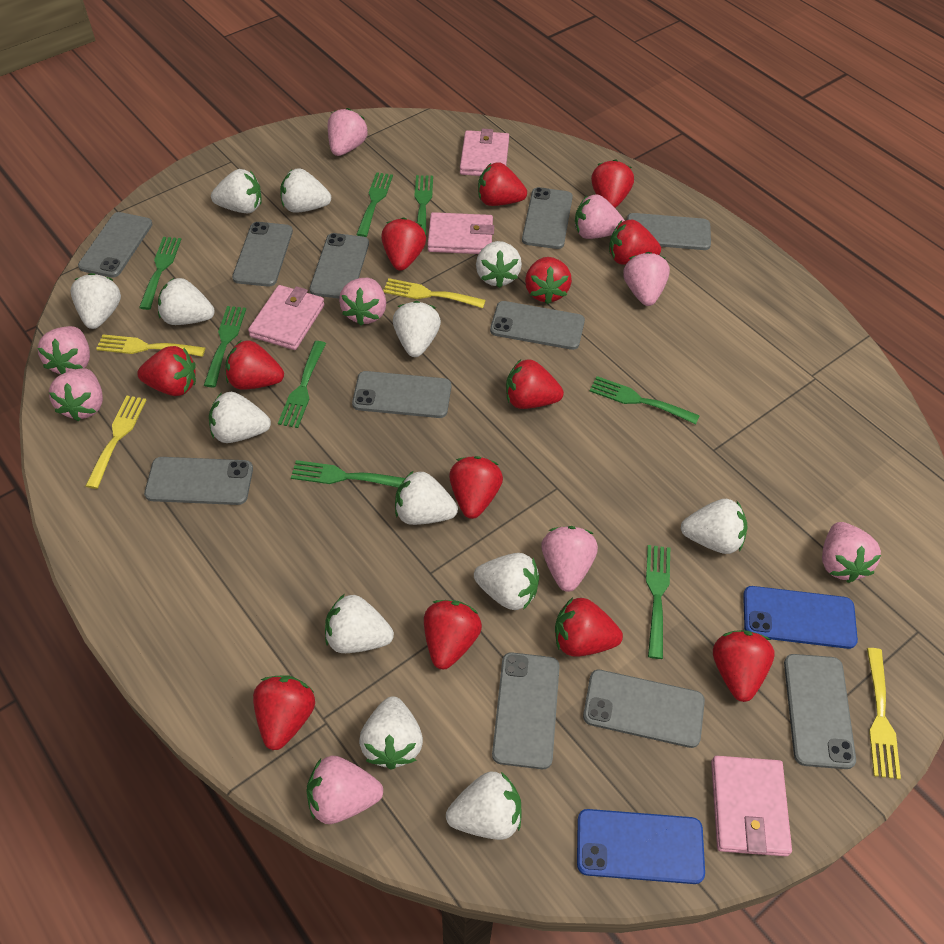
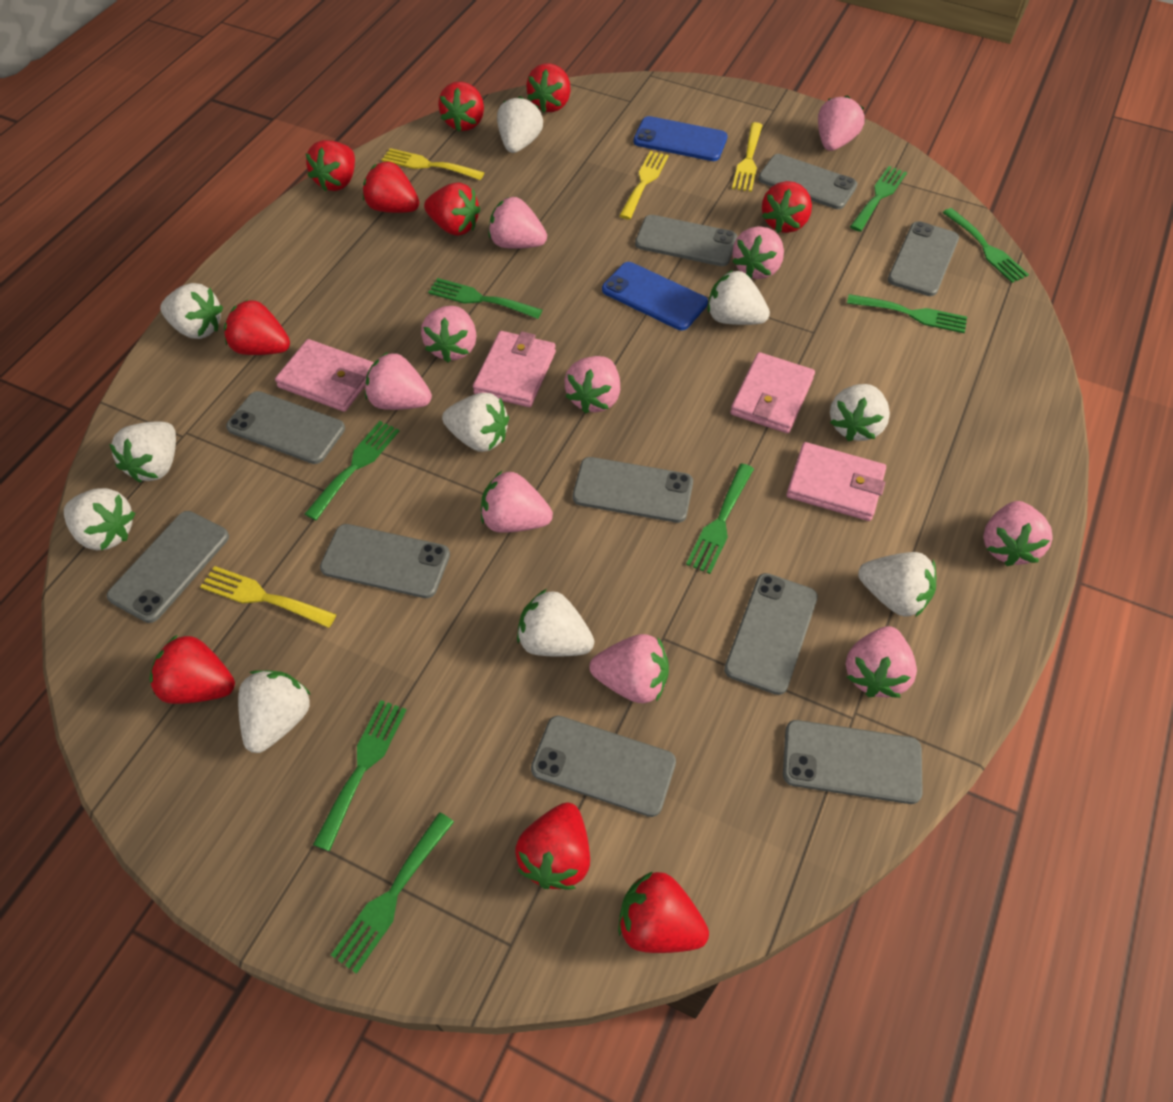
grey phone: [78,212,153,278] [144,457,253,505] [232,222,293,287] [310,233,369,299] [352,371,451,418] [490,301,585,350] [492,652,560,769] [522,187,573,249] [583,670,705,748] [627,213,711,250] [784,654,856,769] = 11 -> [107,511,229,623] [226,391,345,464] [320,524,450,598] [531,716,676,817] [573,457,693,523] [635,215,737,266] [724,573,818,695] [758,154,858,209] [783,720,923,804] [888,221,959,296] = 10
pink strawberry: [38,326,90,374] [49,368,103,421] [306,756,383,824] [328,108,368,156] [339,278,386,326] [541,526,598,592] [575,195,625,239] [623,252,670,306] [822,522,881,583] = 9 -> [365,352,432,410] [421,306,477,362] [481,471,553,533] [488,196,547,249] [564,356,620,414] [589,634,669,703] [732,226,784,279] [818,95,865,151] [846,626,917,698] [983,501,1053,566] = 10
red strawberry: [137,346,196,396] [225,341,284,390] [253,675,315,750] [381,217,426,271] [424,600,482,669] [449,456,503,519] [478,162,527,206] [506,359,564,409] [525,257,572,304] [555,598,623,657] [591,159,634,208] [609,219,661,264] [713,630,775,702] = 13 -> [149,634,235,704] [224,300,290,355] [306,140,355,192] [363,161,419,213] [424,183,481,236] [438,82,484,131] [515,803,590,889] [526,63,571,113] [618,871,709,953] [762,181,812,233] = 10
white strawberry: [70,273,121,329] [158,278,215,325] [209,392,271,443] [211,169,262,213] [280,168,331,213] [325,594,394,653] [359,696,423,770] [393,301,441,357] [395,470,458,525] [446,771,522,840] [474,553,539,610] [476,241,522,288] [681,499,747,554] = 13 -> [64,488,135,551] [109,422,176,483] [160,283,223,339] [238,670,311,753] [442,393,509,452] [497,96,543,153] [517,589,594,657] [708,270,770,325] [830,384,890,441] [858,552,936,617] = 10

